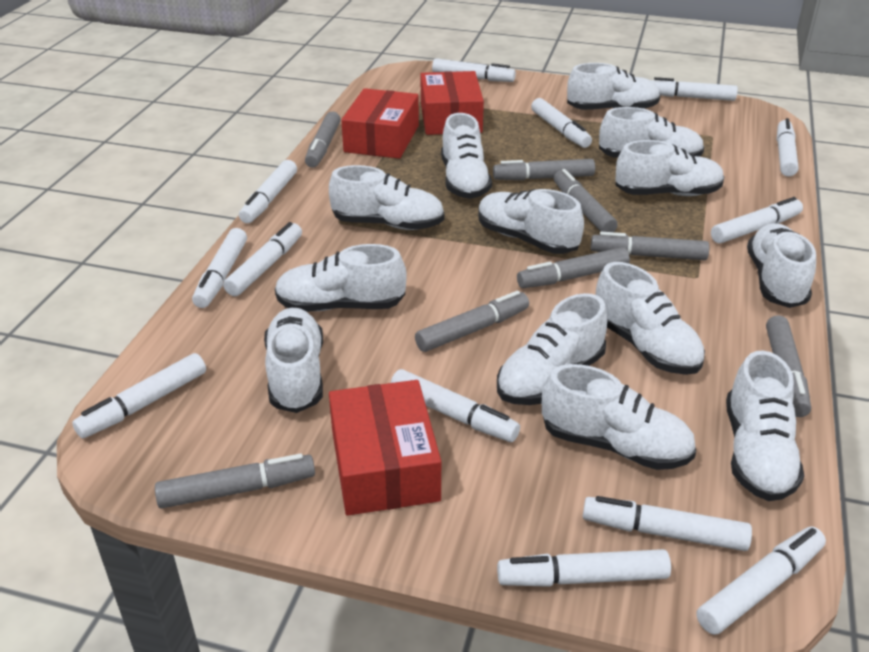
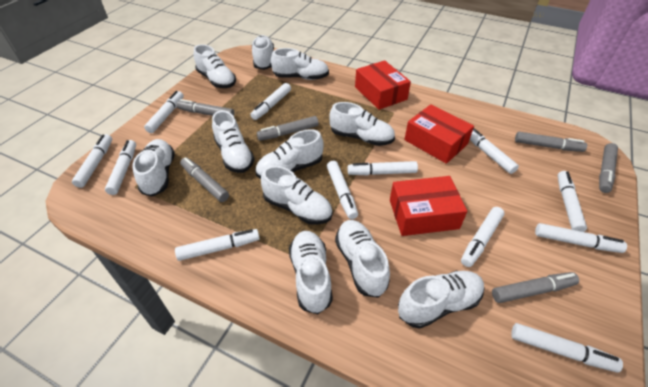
grey marker: [155,454,315,509] [305,111,341,168] [415,291,529,352] [493,159,595,180] [517,247,630,288] [554,169,618,232] [591,232,709,260] [766,315,811,417] = 8 -> [176,99,235,116] [180,157,229,202] [257,116,319,141] [492,272,579,303] [515,132,587,152] [599,143,618,193] = 6
white marker: [72,353,206,438] [192,228,247,308] [223,222,302,296] [239,160,297,223] [391,369,520,442] [432,58,516,82] [497,549,671,587] [531,98,592,148] [583,496,752,551] [650,77,738,101] [696,526,826,635] [711,197,803,243] [777,118,798,176] = 13 -> [72,134,112,188] [105,140,136,195] [144,91,184,133] [175,229,260,261] [250,83,291,120] [327,161,358,219] [347,161,418,176] [461,207,505,267] [470,128,519,174] [511,323,623,373] [535,223,627,253] [557,171,587,232] = 12
white shoe: [264,308,323,413] [275,244,407,312] [329,165,445,230] [441,113,492,199] [478,189,584,254] [497,293,608,405] [542,364,696,470] [567,63,661,110] [596,262,705,375] [599,107,704,158] [615,140,724,196] [726,350,804,501] [747,223,816,308] = 13 -> [132,139,175,196] [194,44,236,88] [212,110,255,173] [252,35,274,70] [255,129,324,179] [261,166,333,225] [271,48,329,80] [289,231,333,314] [329,102,395,146] [335,220,390,298] [398,271,485,329] = 11

